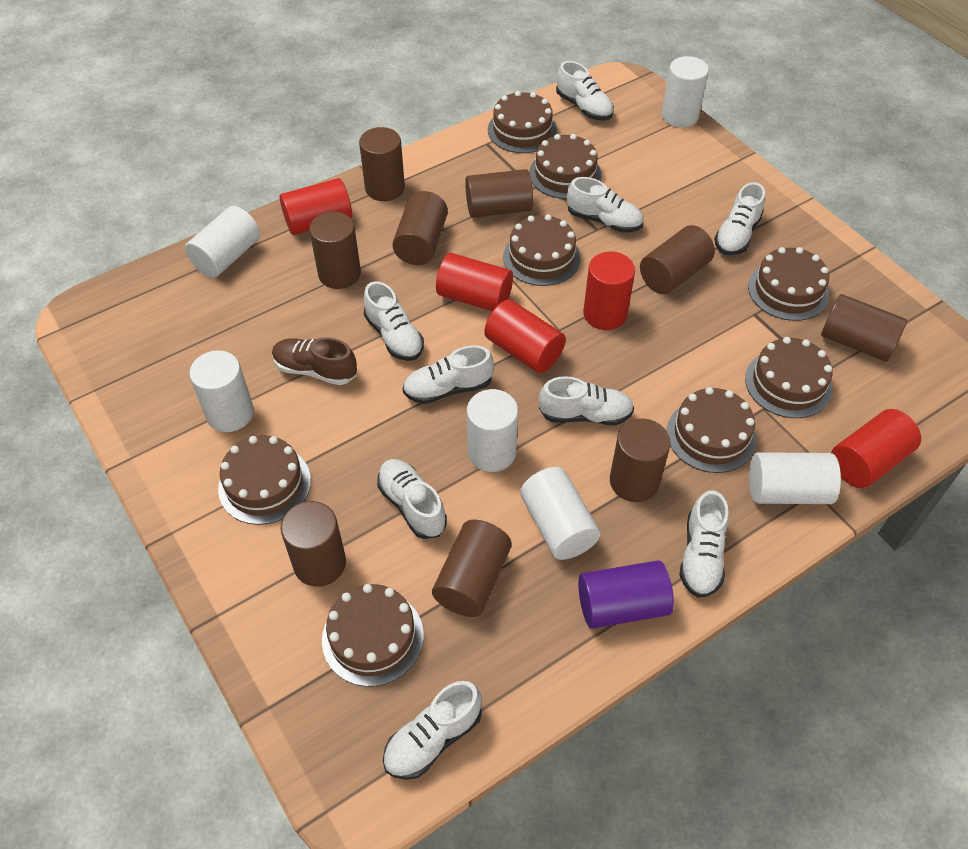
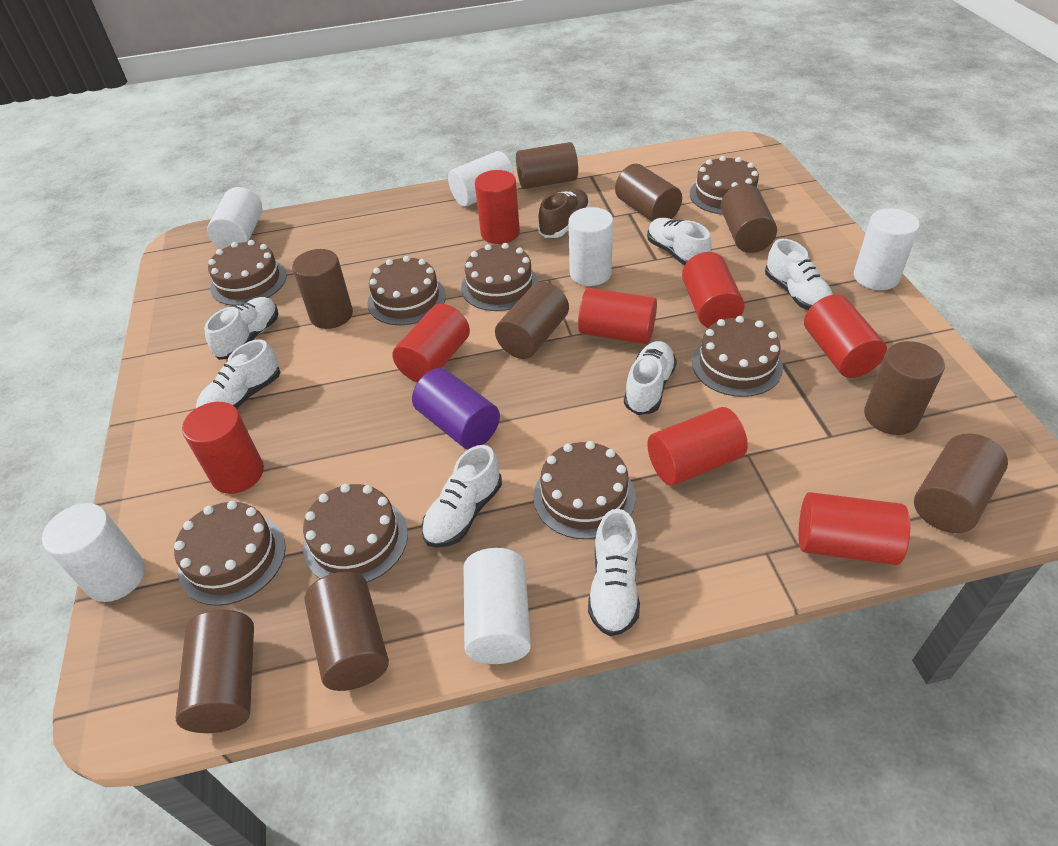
red cylinder: [280,178,352,235] [436,253,513,311] [484,300,566,373] [583,251,635,330] [831,409,921,488] = 5 -> [182,402,264,494] [392,304,470,383] [475,170,520,244] [578,288,657,344] [647,407,748,486] [682,252,745,328] [799,492,910,565] [804,295,887,378] = 8
white shoe: [364,281,424,361] [377,459,447,539] [383,681,482,780] [403,345,494,404] [539,376,634,425] [556,61,614,120] [567,177,643,233] [680,491,729,598] [714,182,765,255] = 9 -> [196,339,280,409] [204,297,278,360] [421,445,502,548] [588,509,640,636] [624,341,677,415] [647,218,711,265] [765,239,833,310] = 7

